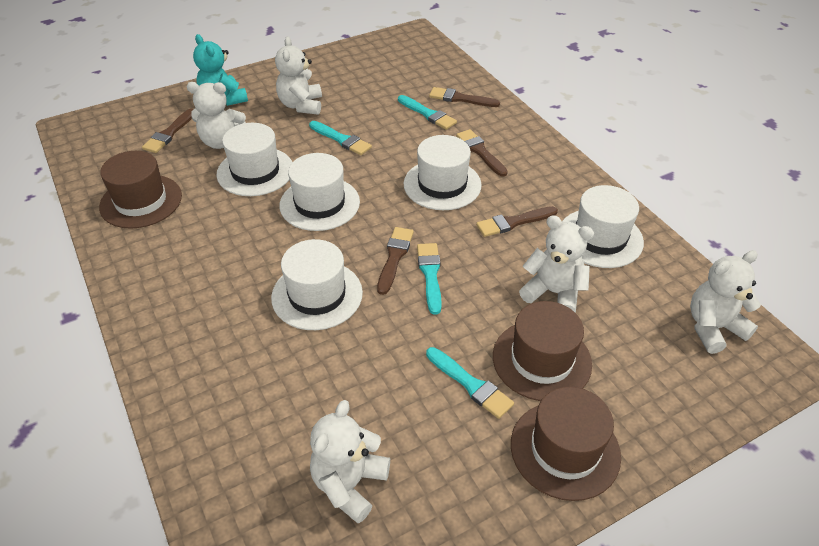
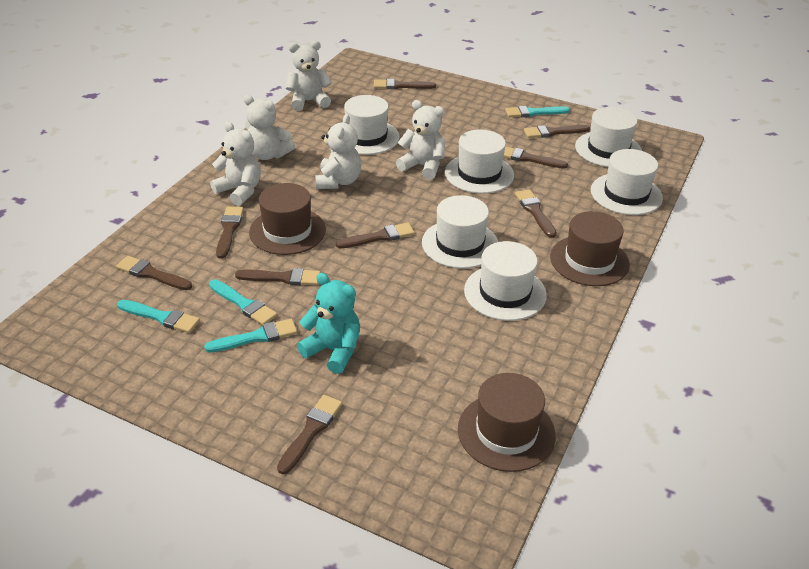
brown brush: [142,108,193,153] [377,227,414,295] [429,87,500,107] [456,129,508,177] [476,206,558,237] = 5 -> [116,256,192,290] [216,206,244,259] [235,268,321,285] [277,395,342,474] [336,223,415,248] [374,79,436,89] [504,147,568,169] [515,189,557,238] [524,125,590,138] = 9
white hat: [217,123,292,196] [271,239,363,330] [280,153,360,231] [403,135,482,210] [562,185,644,268] = 5 -> [344,95,400,155] [422,195,498,269] [445,130,514,194] [464,241,547,321] [575,107,642,167] [591,149,663,215] = 6

